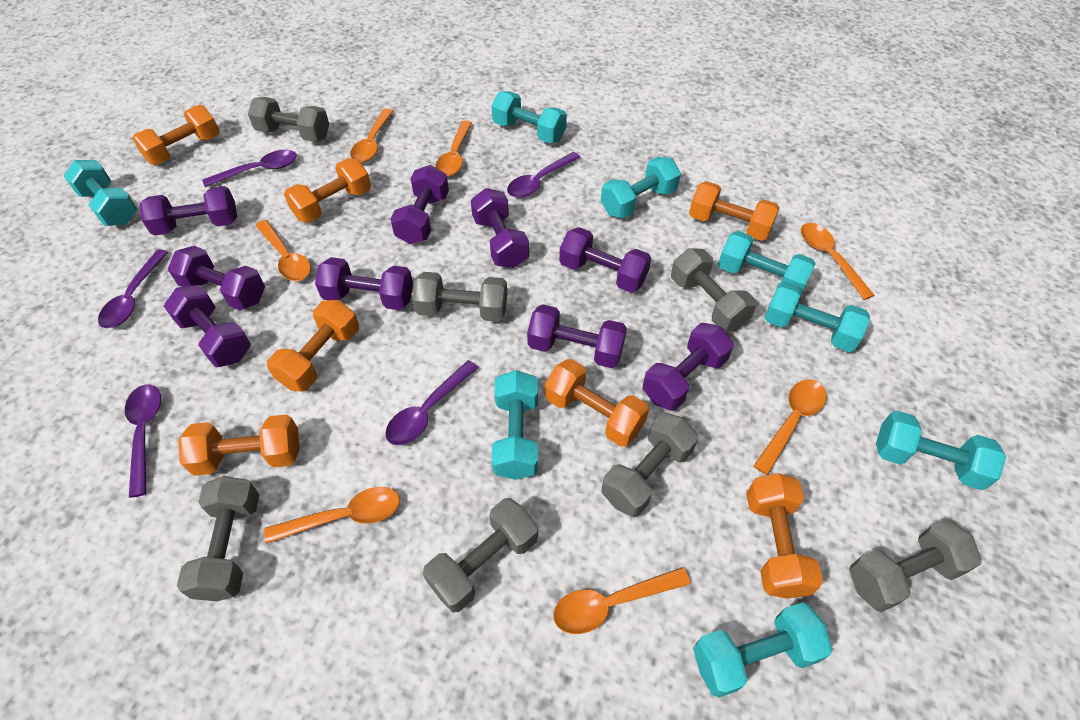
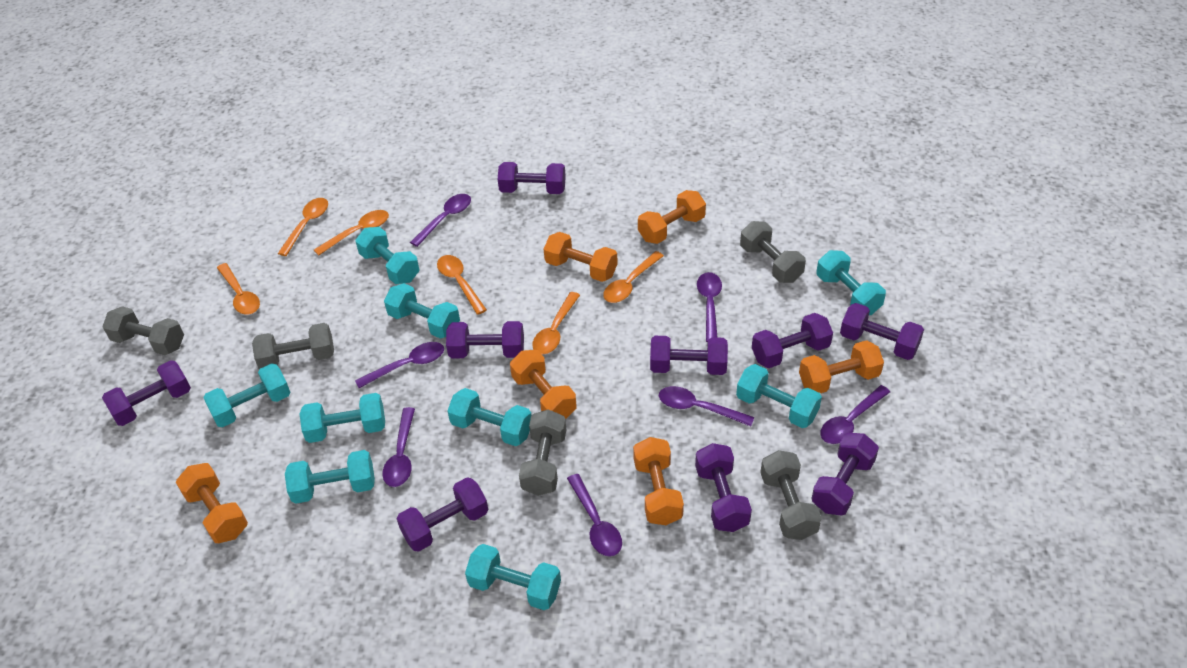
grey dumbbell: [177,476,259,601] [248,97,329,142] [412,272,507,322] [423,498,538,613] [601,413,698,517] [671,248,757,331] [849,519,982,612] = 7 -> [102,306,184,355] [252,323,334,369] [519,409,566,496] [740,221,806,283] [760,450,822,540] = 5
orange dumbbell: [132,105,220,165] [178,414,300,476] [267,300,359,392] [284,158,371,223] [545,359,649,447] [689,181,780,241] [746,473,823,599] = 7 -> [176,463,248,543] [510,350,576,420] [544,232,618,282] [633,437,684,525] [638,190,706,244] [799,340,884,393] = 6
orange spoon: [255,220,311,281] [264,487,400,544] [350,108,393,162] [435,120,472,176] [553,567,690,634] [754,379,826,475] [801,223,875,300] = 7 -> [217,263,260,314] [278,198,328,256] [314,210,389,256] [437,255,487,315] [532,292,580,354] [603,251,664,303] = 6
purple spoon: [98,249,168,328] [125,385,161,498] [202,150,297,187] [385,360,478,445] [507,152,581,198] = 5 -> [355,342,444,388] [382,407,415,487] [410,194,471,247] [567,474,622,557] [659,386,754,427] [697,272,722,342] [820,385,890,444] = 7
turquoise dumbbell: [63,160,137,226] [491,91,567,143] [492,370,538,480] [601,157,681,218] [693,602,832,698] [718,231,816,295] [764,282,870,352] [876,411,1006,490] = 8 -> [203,363,291,427] [285,450,375,504] [300,393,385,443] [355,227,419,284] [384,283,460,339] [447,388,532,446] [465,544,561,610] [736,364,822,428] [817,250,886,315] = 9

